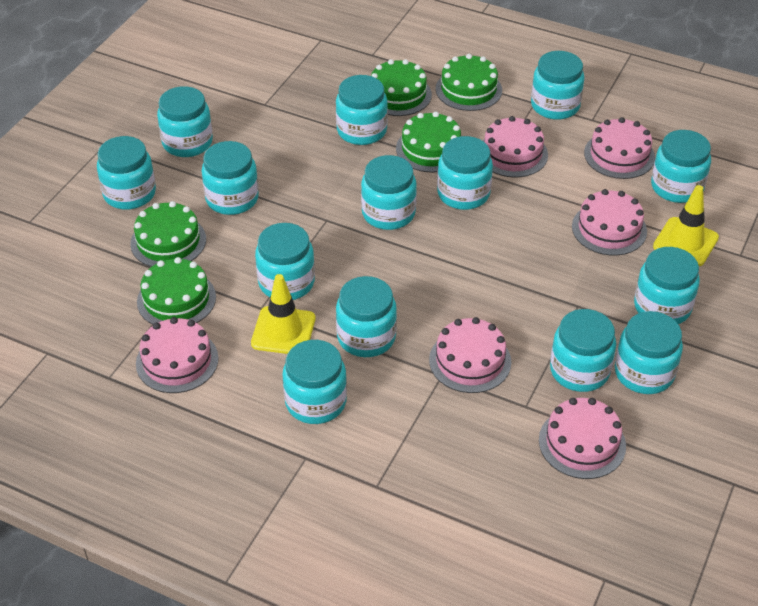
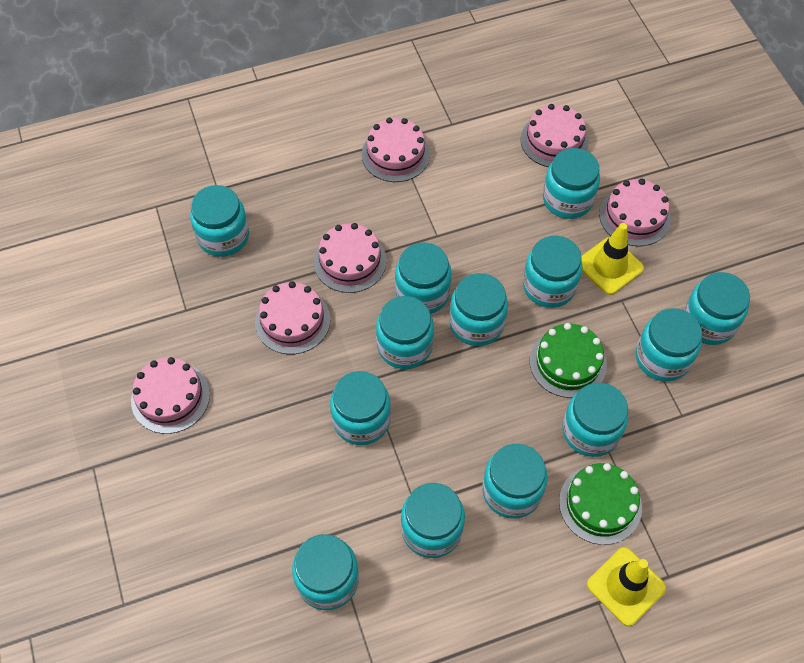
green cake: [130,201,206,267] [137,257,216,325] [371,59,432,116] [396,112,461,172] [436,54,502,111] = 5 -> [530,323,607,398] [559,463,642,545] = 2
turquoise jar: [97,136,156,210] [157,86,213,157] [202,141,259,215] [255,223,315,300] [282,340,347,424] [336,75,388,145] [336,276,397,357] [361,155,417,230] [437,136,493,210] [531,51,585,120] [550,309,616,392] [615,311,683,394] [634,247,700,324] [651,130,711,203] = 14 -> [190,185,249,257] [292,534,359,610] [330,371,391,445] [376,296,434,369] [395,243,452,314] [401,483,465,558] [449,273,508,346] [482,444,548,519] [523,236,582,308] [543,148,600,219] [562,383,628,457] [636,308,702,382] [684,272,750,345] = 13

